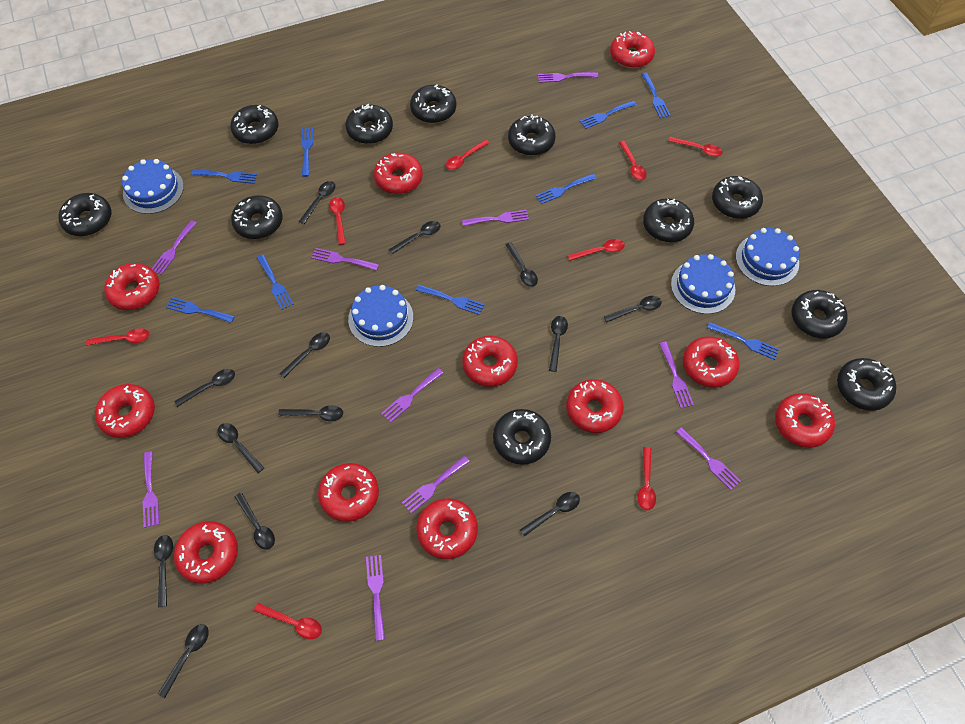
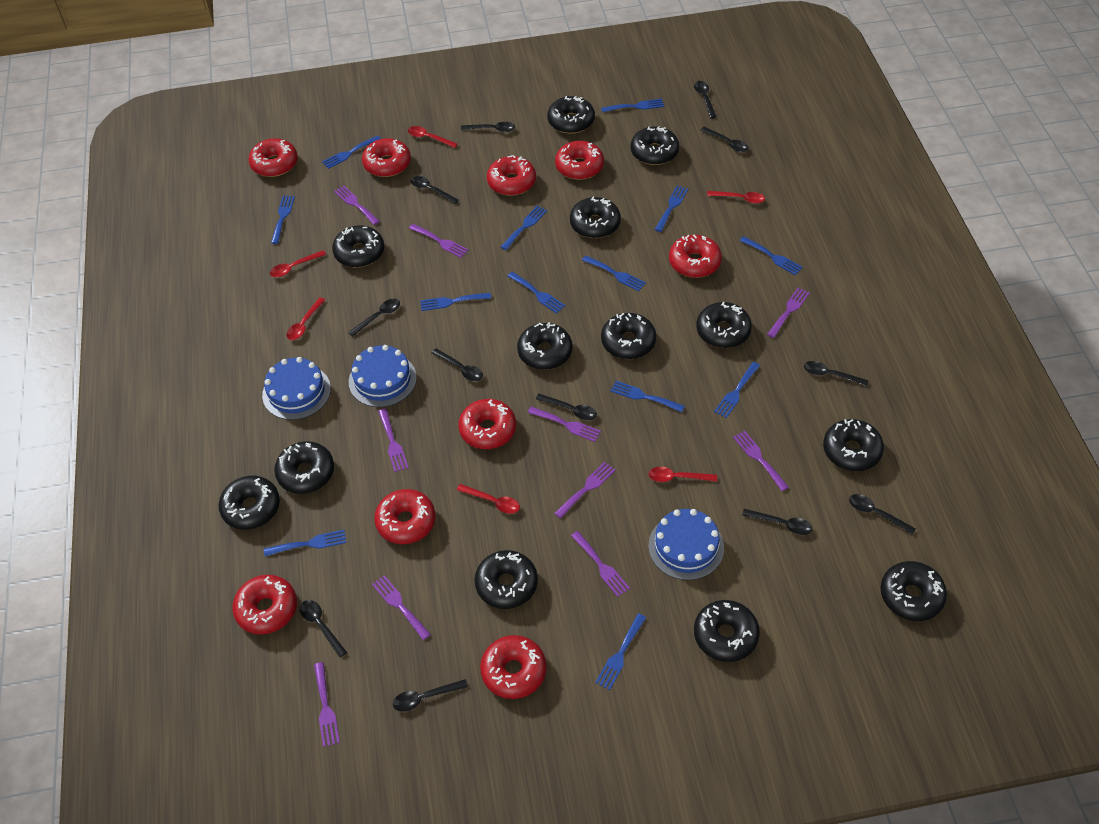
black donut: [58,193,111,236] [230,105,278,144] [231,195,283,239] [345,104,393,144] [410,85,456,123] [493,409,551,465] [508,115,556,156] [643,198,694,242] [712,176,763,219] [792,290,848,338] [837,358,896,411] = 11 -> [219,476,280,530] [274,441,334,494] [332,225,384,268] [474,550,538,609] [517,322,573,370] [547,96,595,134] [570,197,621,238] [601,313,656,359] [630,126,679,165] [694,600,760,662] [696,302,752,348] [823,419,884,471] [880,561,947,621] = 13
black spoon: [154,535,173,607] [158,624,209,698] [174,369,235,407] [218,423,264,473] [235,492,275,550] [278,405,343,421] [279,332,330,378] [299,181,335,224] [389,221,440,254] [505,242,538,287] [520,492,580,537] [549,316,568,372] [604,296,662,322] = 13 -> [300,600,347,658] [348,299,400,337] [393,679,468,712] [411,176,459,204] [432,348,483,381] [461,122,515,132] [536,394,597,420] [694,81,716,118] [701,127,748,152] [742,509,813,535] [804,361,869,386] [849,494,916,535] = 12
blue cake: [122,159,184,214] [348,285,413,347] [671,254,735,314] [736,228,799,286] = 4 -> [262,357,331,420] [349,345,417,407] [649,509,724,580] = 3
blue fork: [166,297,235,323] [192,169,257,184] [257,254,294,310] [301,128,313,177] [416,285,485,315] [536,173,597,204] [580,100,637,129] [641,72,671,118] [707,322,779,360] = 9 -> [264,530,346,556] [271,195,295,244] [322,136,381,169] [420,293,491,311] [501,206,547,250] [507,272,565,314] [582,256,646,291] [595,613,646,690] [601,99,664,113] [610,381,685,412] [654,185,688,232] [714,362,760,418] [740,236,803,275] = 13
red donut: [95,384,155,438] [104,263,160,310] [174,521,238,584] [318,463,379,522] [374,153,423,194] [416,498,478,559] [462,335,518,387] [566,379,624,433] [610,31,655,68] [683,336,740,388] [775,393,835,448] = 11 -> [232,575,297,634] [248,138,298,177] [362,138,411,177] [374,489,436,544] [458,399,516,449] [480,635,547,699] [487,155,536,196] [555,141,604,180] [669,235,722,278] = 9
red spoon: [86,328,149,345] [254,603,322,639] [329,197,346,245] [446,139,490,170] [568,239,625,261] [619,140,646,180] [637,447,656,510] [668,137,723,157] = 8 -> [270,250,326,277] [286,297,325,340] [408,126,458,148] [457,484,520,514] [648,467,717,482] [707,191,765,204] = 6

